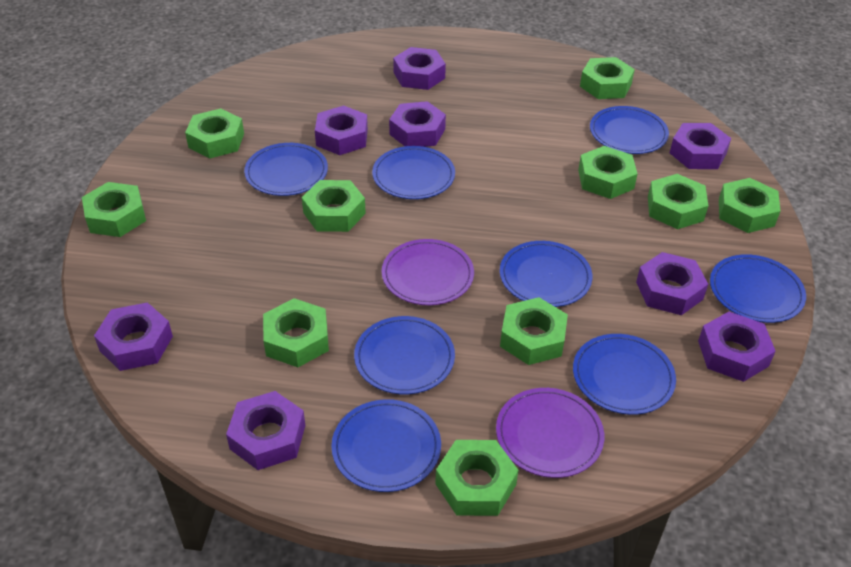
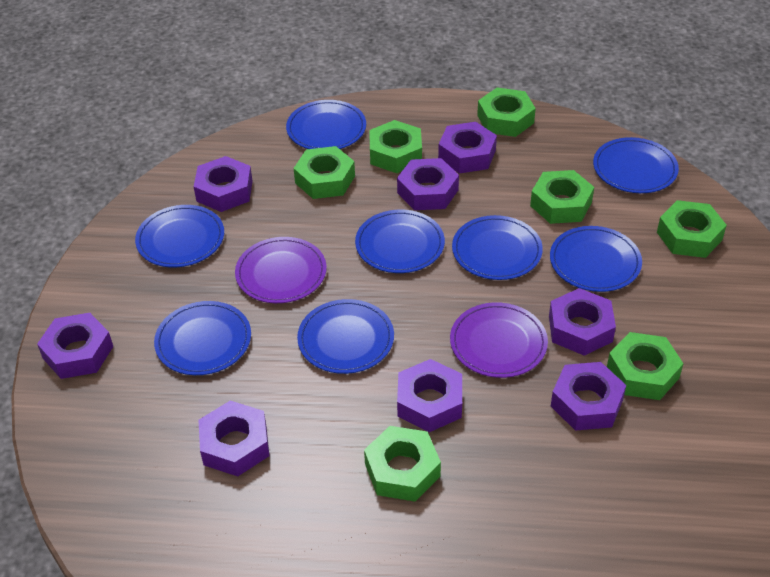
green nut: [82,182,146,237] [185,108,244,159] [263,298,329,367] [302,180,366,232] [435,440,519,516] [500,297,568,365] [578,146,638,199] [580,57,635,99] [648,174,708,229] [719,178,780,233] = 10 -> [294,146,355,199] [364,426,441,501] [369,120,422,173] [477,88,536,137] [530,170,594,224] [607,332,684,400] [657,200,727,258] = 7

